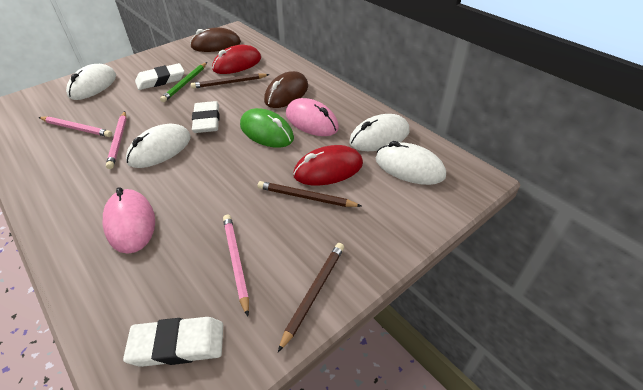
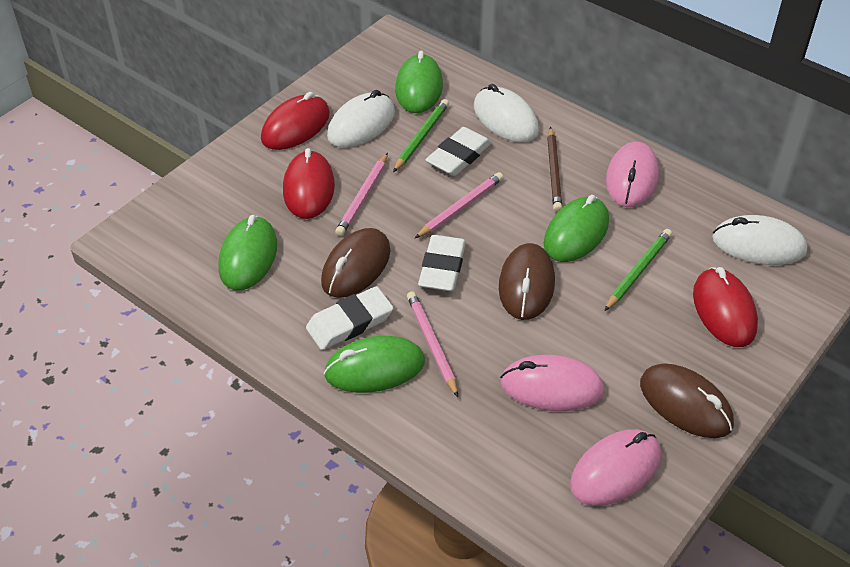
brown mouse: [190,28,241,52] [264,71,308,108] = 2 -> [321,228,390,298] [499,243,555,320] [640,363,734,438] = 3
brown pencil: [191,73,270,89] [258,181,361,207] [278,243,344,352] = 3 -> [547,127,562,212] = 1
green mouse: [240,108,294,148] = 1 -> [218,215,277,290] [324,336,425,393] [395,50,443,113] [544,195,609,262] = 4
green pencil: [160,62,207,102] = 1 -> [393,99,449,172] [604,229,672,311] = 2
pink mouse: [102,187,155,254] [286,98,339,136] = 2 -> [500,355,604,411] [570,429,661,506] [606,142,659,207] = 3
red mouse: [212,45,261,74] [293,145,363,186] = 2 -> [261,92,330,150] [283,148,335,219] [693,267,758,347] = 3
white mouse: [66,64,116,100] [126,124,191,168] [349,114,409,151] [376,141,446,185] = 4 -> [327,90,395,148] [474,84,539,143] [712,215,807,265] = 3

